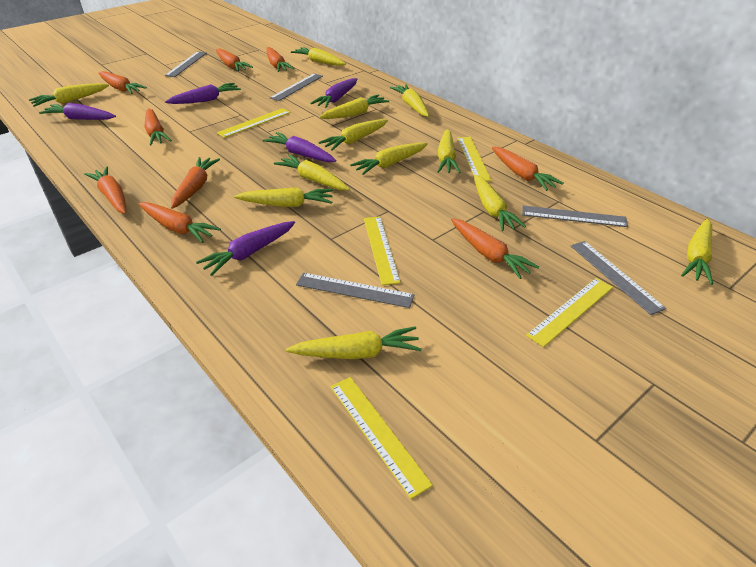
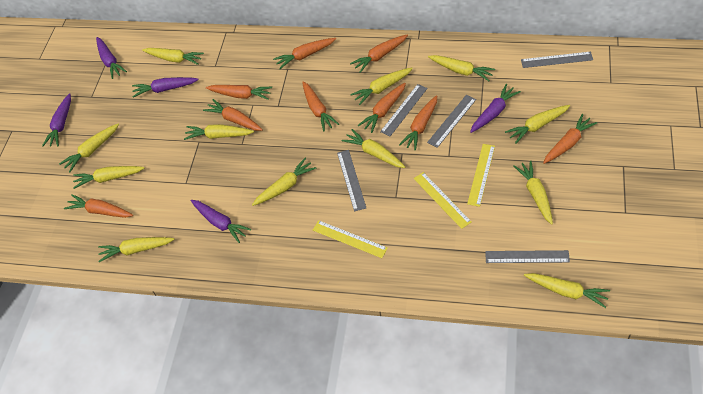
yellow ruler: [217,108,291,138] [331,377,433,499] [364,216,401,285] [457,137,492,181] [526,278,613,347] = 5 -> [313,220,388,258] [414,172,472,229] [467,144,495,207] = 3

